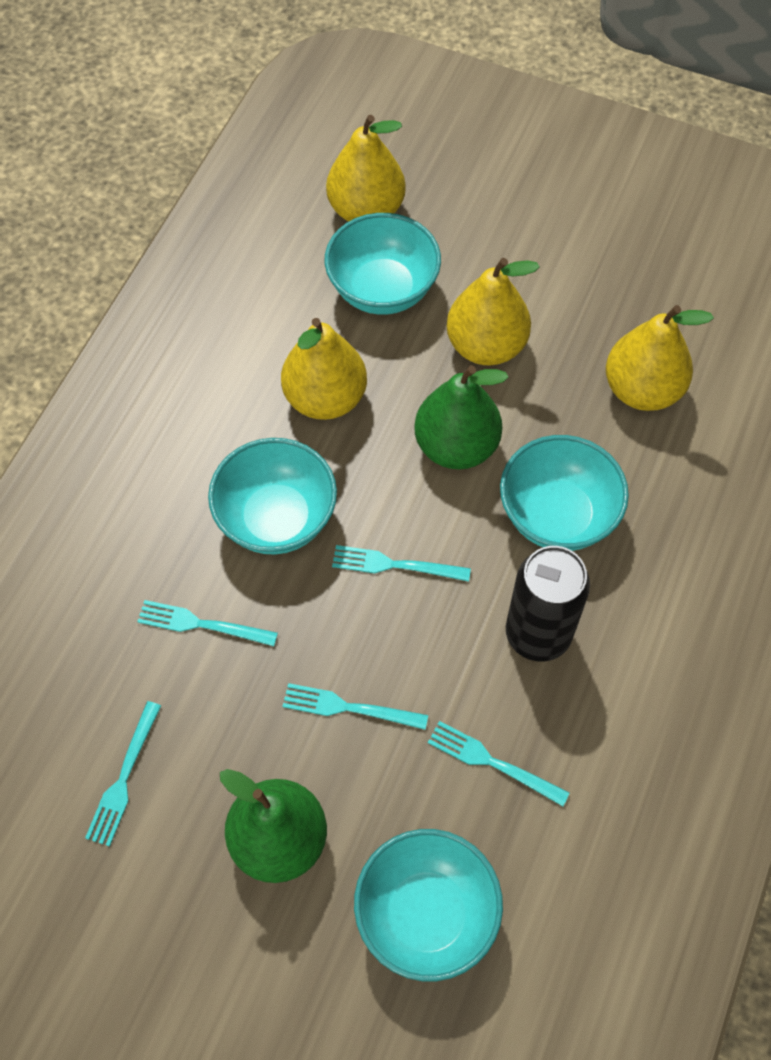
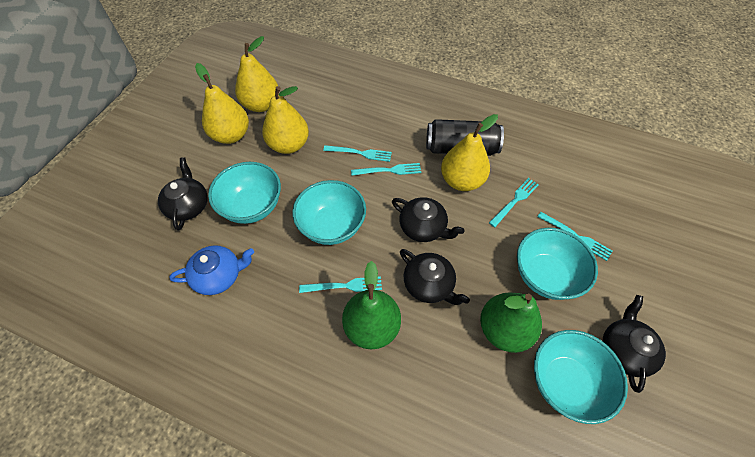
black teapot: none = 0 -> [158,157,208,230] [392,197,465,242] [400,249,470,305] [603,295,666,393] = 4
blue teapot: none = 0 -> [169,245,254,295] = 1

